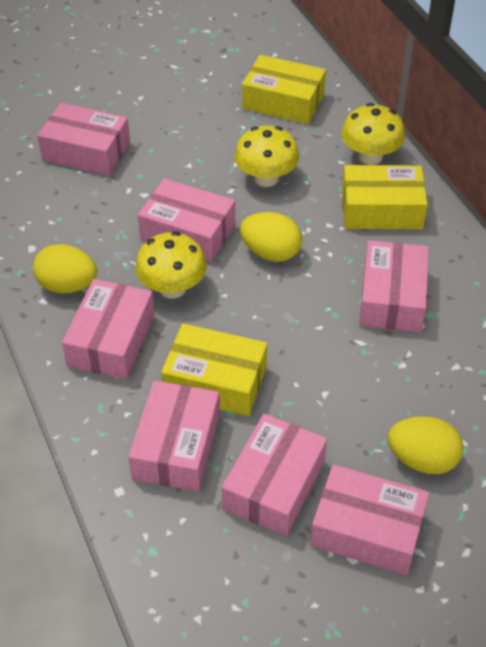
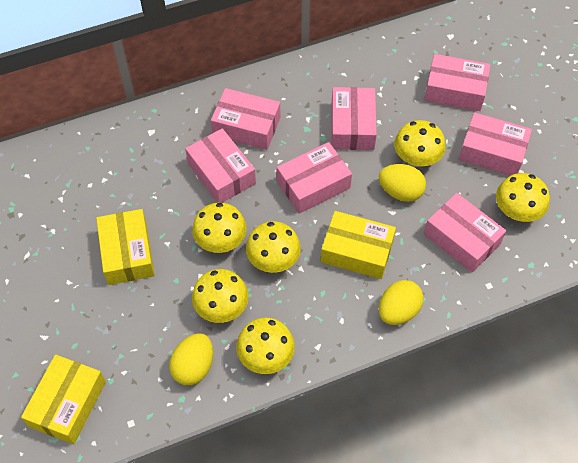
yellow mushroom: [135,232,207,299] [234,126,299,187] [342,103,405,165] = 3 -> [192,203,247,253] [192,269,248,323] [236,317,295,374] [246,221,301,273] [394,120,446,167] [496,173,550,222] = 6

